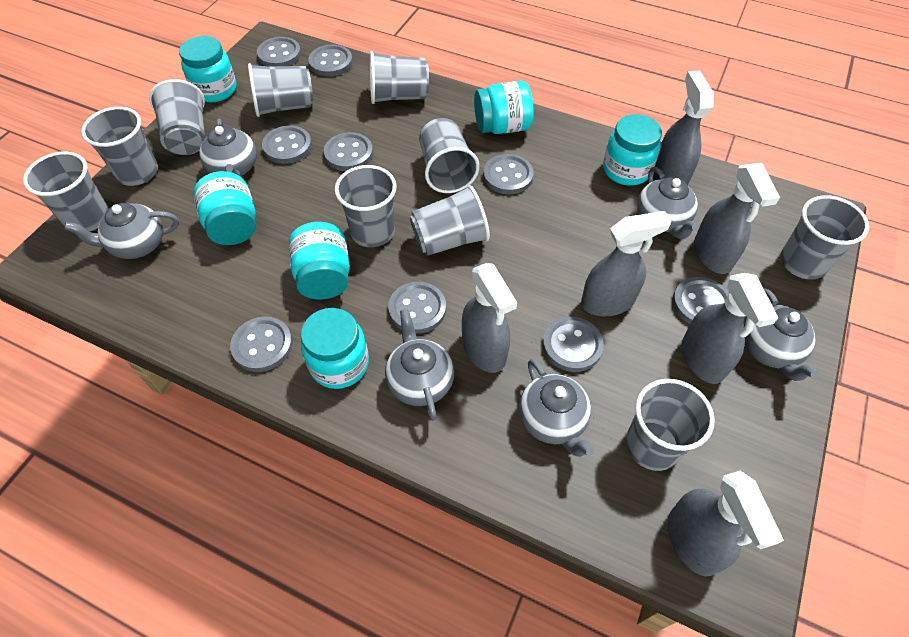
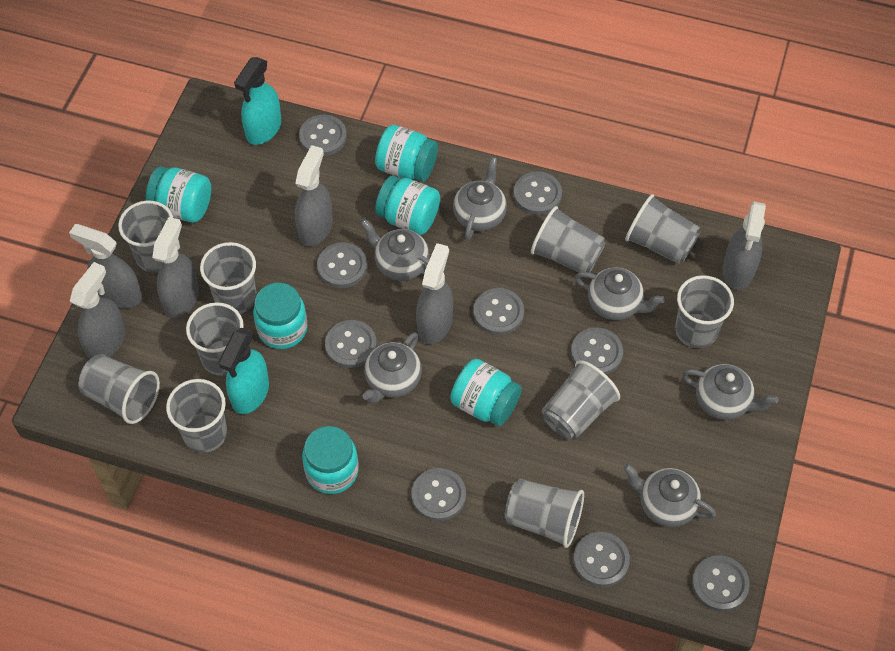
turquoise spray bottle: none = 0 -> [218,328,269,414] [234,57,281,145] = 2

